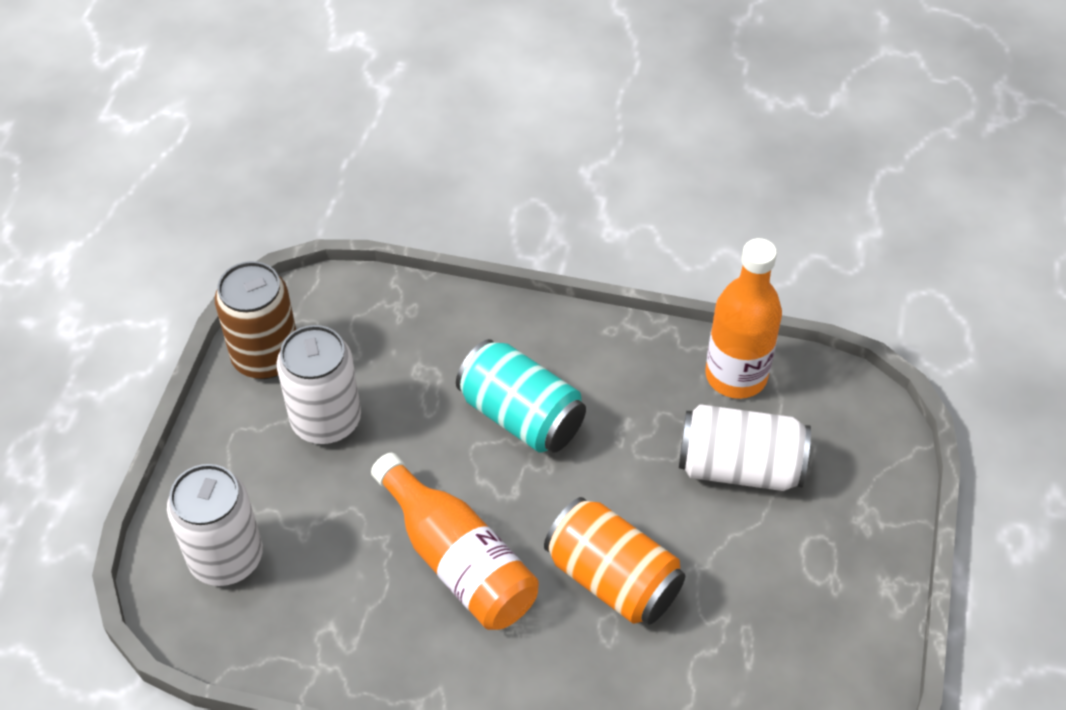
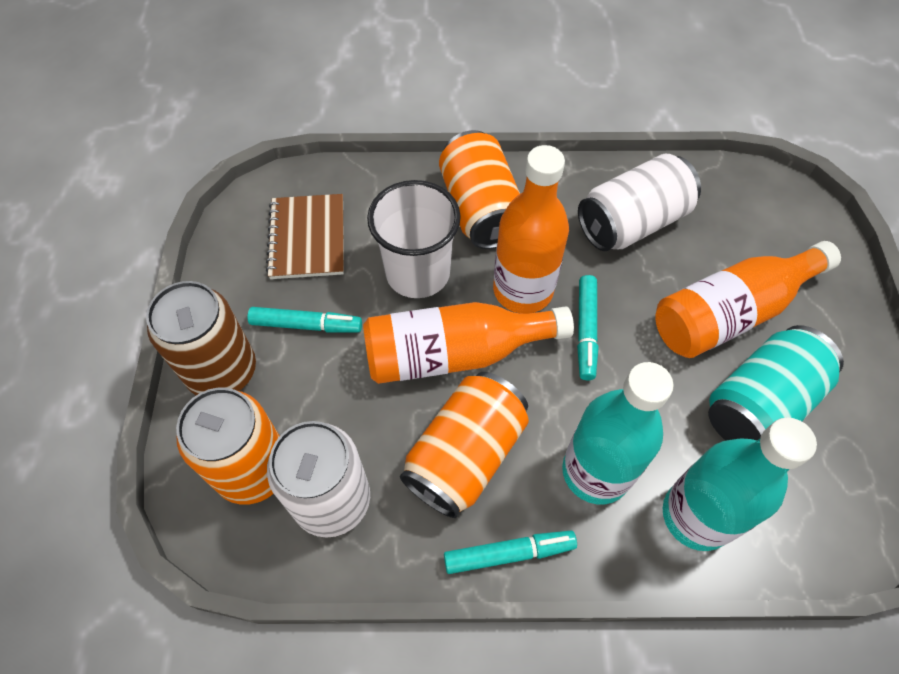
brown notebook: none = 0 -> [266,194,344,279] = 1
orange bottle: [371,453,539,630] [705,238,782,399] = 2 -> [363,302,574,384] [493,145,569,313] [655,241,841,358] = 3
orange can: [544,497,685,625] = 1 -> [176,388,280,505] [400,372,529,518] [439,130,520,249] = 3
turquoise bottle: none = 0 -> [562,362,674,504] [663,418,817,551] = 2
turquoise marker: none = 0 -> [247,307,362,333] [444,531,577,574] [577,275,599,380] = 3
white can: [167,464,263,586] [277,325,361,444] [679,404,811,491] = 3 -> [267,421,370,538] [578,153,701,251] = 2
white cup: none = 0 -> [367,180,461,298] = 1

